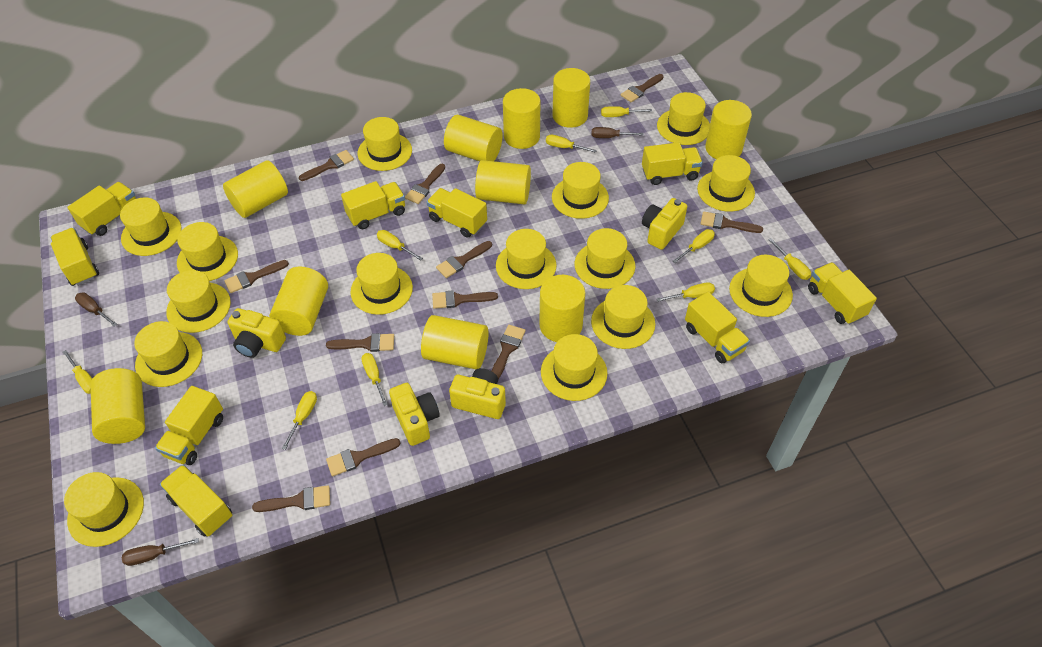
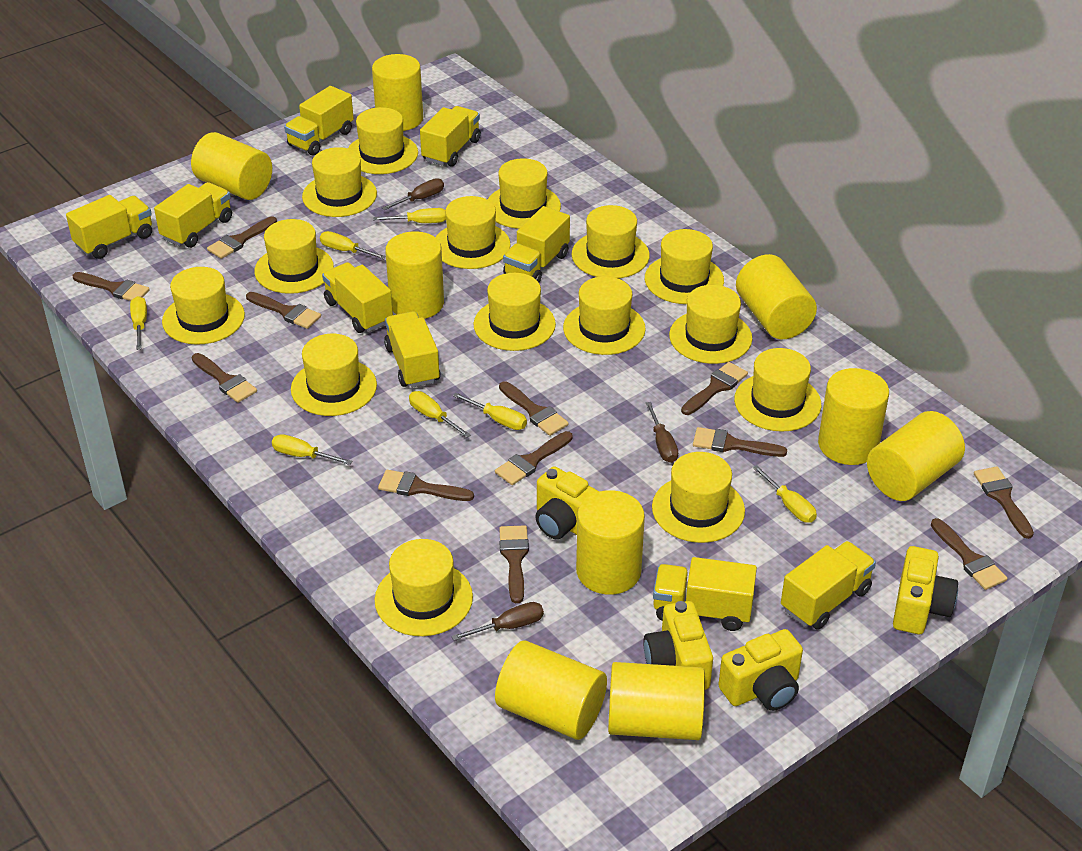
brown brush: [224,260,289,293] [252,485,330,512] [299,150,354,181] [326,333,394,352] [326,438,401,476] [405,164,445,204] [432,290,498,309] [436,241,492,278] [492,325,526,379] [621,74,664,102] [700,212,763,233] = 11 -> [73,272,150,301] [192,353,257,403] [207,216,277,259] [246,292,321,329] [378,470,474,501] [495,431,573,485] [499,381,569,436] [499,525,529,603] [681,362,748,415] [693,427,787,457] [931,518,1007,590] [974,466,1034,539] = 12
yellow cylinder: [91,368,145,444] [223,160,288,218] [269,267,328,336] [421,315,488,369] [444,115,503,161] [475,160,531,204] [503,88,541,149] [539,275,585,342] [552,68,590,128] [705,100,752,159] = 10 -> [191,132,272,200] [372,54,423,131] [385,231,444,319] [495,640,607,740] [576,490,645,595] [608,662,705,740] [736,254,817,339] [818,368,889,465] [867,411,965,501] = 9
yellow screwdriver: [63,350,92,394] [282,391,317,450] [361,353,388,406] [377,230,423,261] [546,135,597,153] [601,106,652,117] [656,282,715,302] [673,229,715,263] [768,238,811,280] = 9 -> [130,296,147,350] [272,434,353,465] [320,231,386,259] [373,208,446,223] [409,391,471,438] [453,393,527,430] [753,465,817,523] = 7

